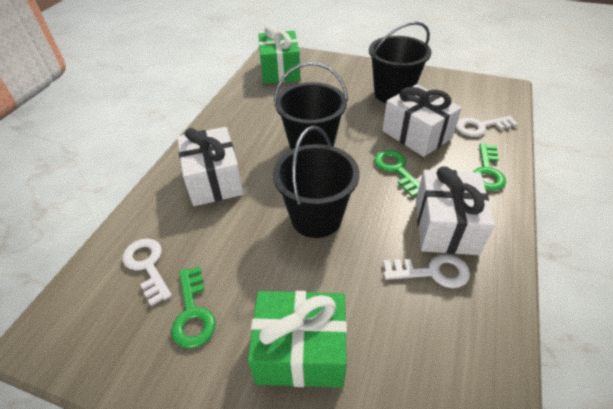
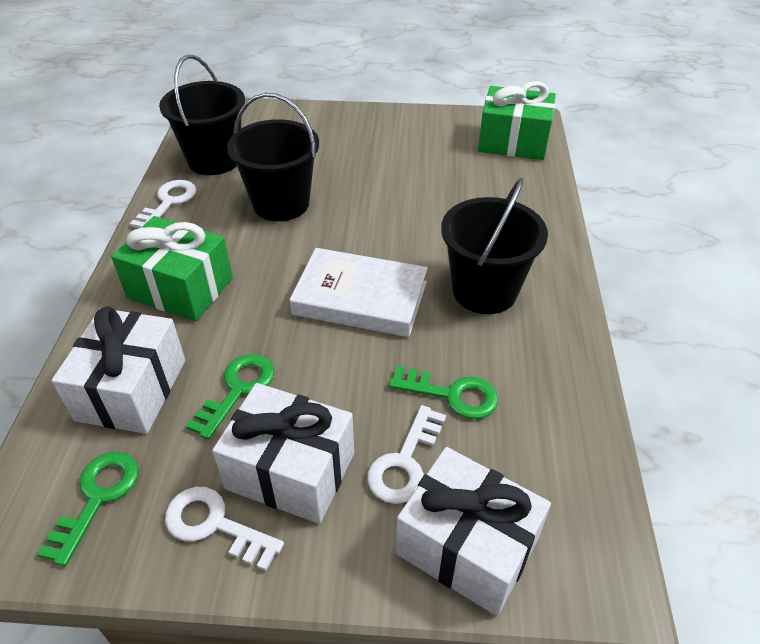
white book: none = 0 -> [289,248,428,337] = 1

